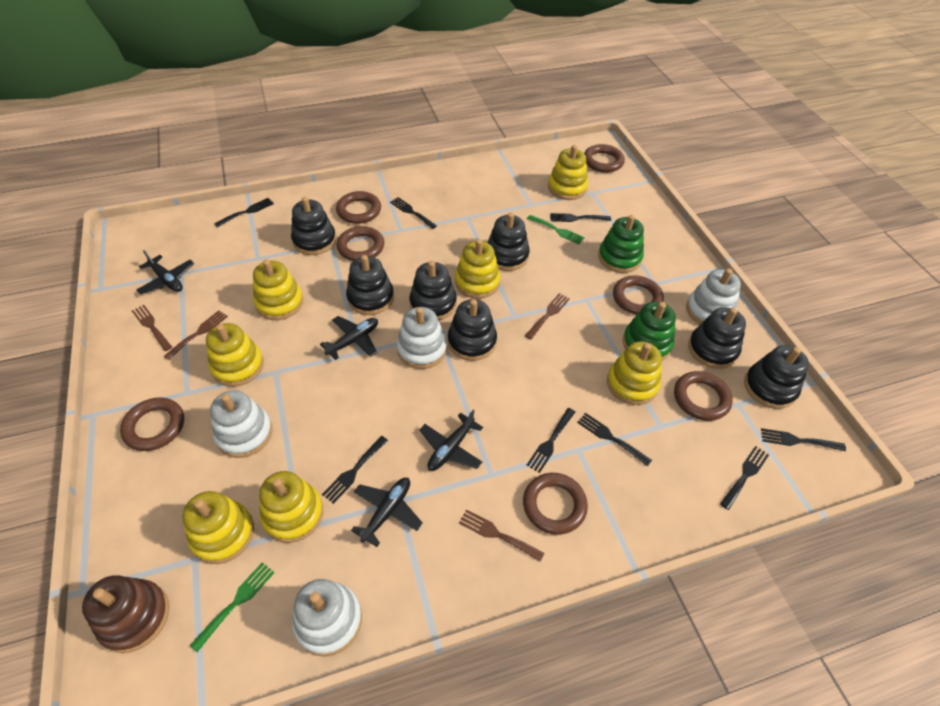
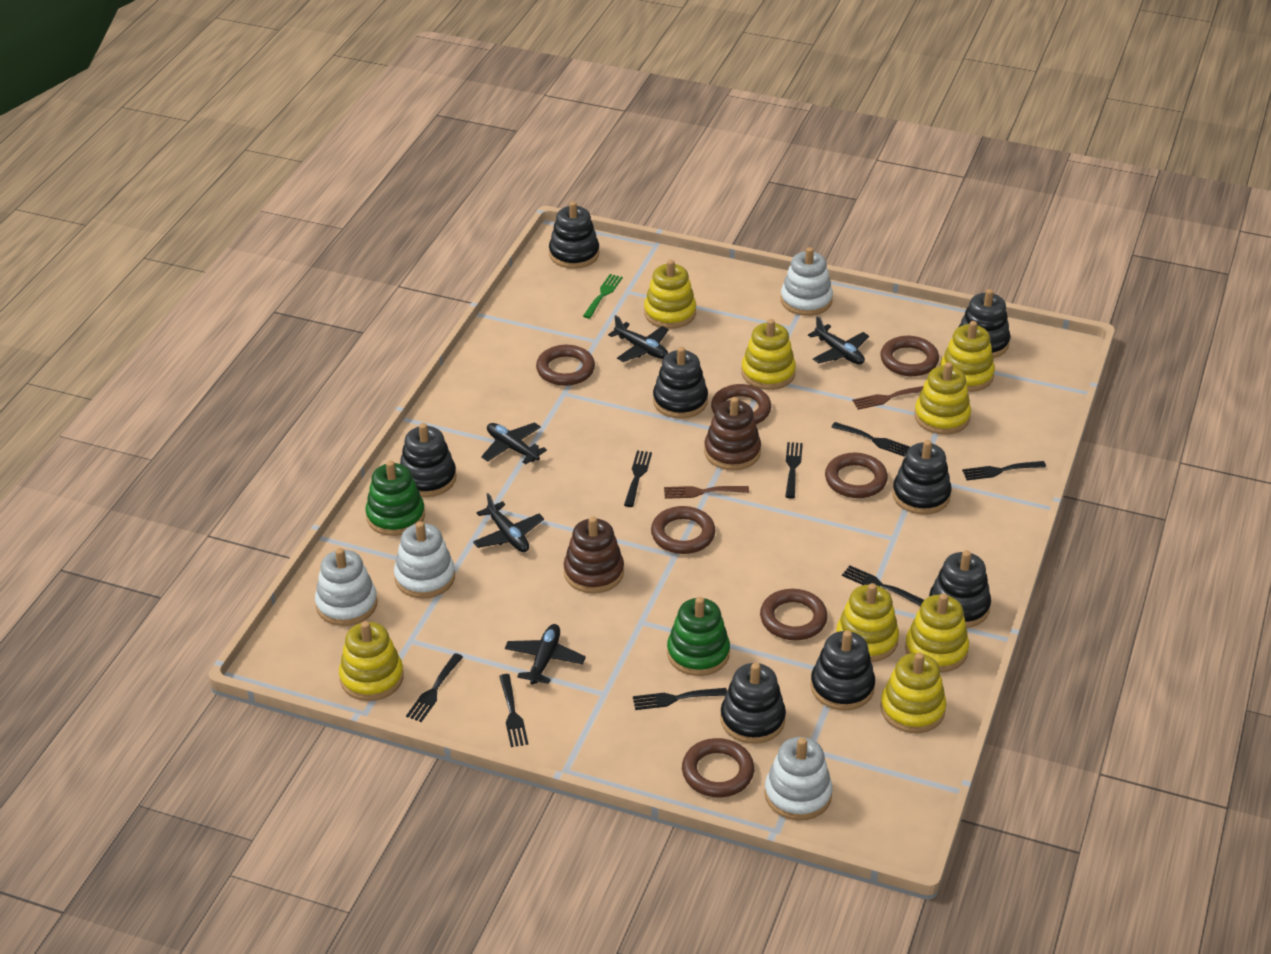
black plane: [136,250,194,294] [320,316,378,360] [351,478,422,547] [419,410,483,471] = 4 -> [473,493,544,552] [481,422,547,464] [505,624,586,685] [608,315,669,362] [808,316,869,365] = 5
black stacking toy: [291,197,336,255] [346,255,394,315] [409,261,457,321] [448,299,497,361] [488,212,530,271] [688,307,746,369] [744,345,809,409] = 7 -> [400,423,456,497] [549,201,599,269] [653,347,708,419] [720,663,786,744] [810,630,875,711] [892,440,952,514] [929,550,991,628] [959,289,1010,358] = 8
brown fork: [132,305,172,351] [163,310,228,360] [459,509,544,562] [525,293,570,339] = 4 -> [664,486,749,499] [852,386,924,410] = 2
brown stacking toy: [82,575,169,653] = 1 -> [564,516,624,593] [704,397,761,470] = 2
green fork: [190,562,275,652] [527,215,585,244] = 2 -> [583,274,623,319] = 1
yellow stacking toy: [182,491,254,564] [206,323,264,387] [253,260,303,320] [259,471,324,543] [455,239,501,299] [548,145,588,200] [607,341,662,405] = 7 -> [339,621,404,701] [644,260,696,329] [741,319,796,390] [836,583,899,662] [880,652,946,733] [905,593,969,672] [915,362,971,435] [940,321,995,392] = 8

